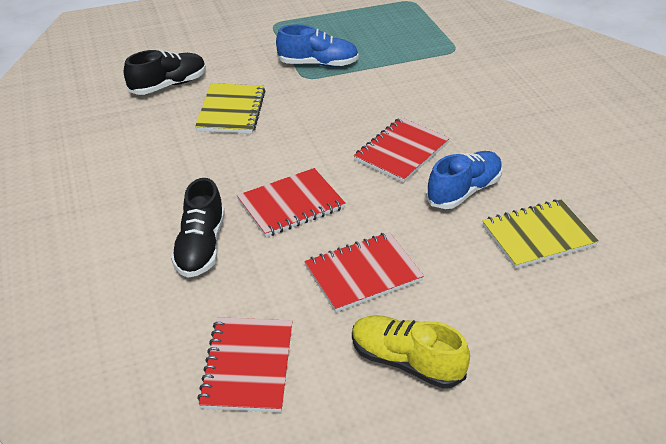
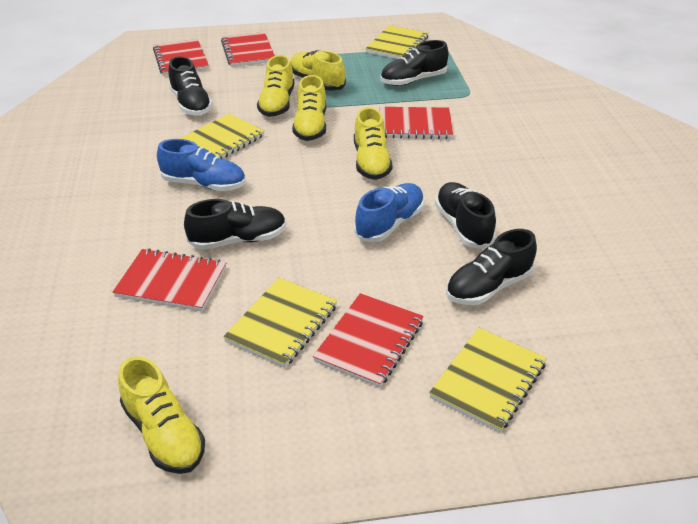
black shoe: [124,50,206,95] [171,178,225,278] = 2 -> [168,56,213,116] [184,199,286,250] [380,40,448,86] [435,182,496,249] [446,229,537,305] = 5
red notebook: [197,317,292,413] [237,168,346,237] [304,232,424,312] [354,118,450,183] = 4 -> [113,248,226,312] [153,39,209,76] [221,32,275,67] [313,293,424,388] [379,107,453,139] = 5
yellow notebook: [195,83,266,134] [482,199,599,269] = 2 -> [180,114,265,159] [223,278,337,368] [365,25,429,59] [429,328,546,433] = 4
yellow shoe: [352,315,470,388] = 1 -> [118,357,205,474] [257,55,294,117] [291,50,346,91] [292,75,326,141] [354,107,393,180] = 5

